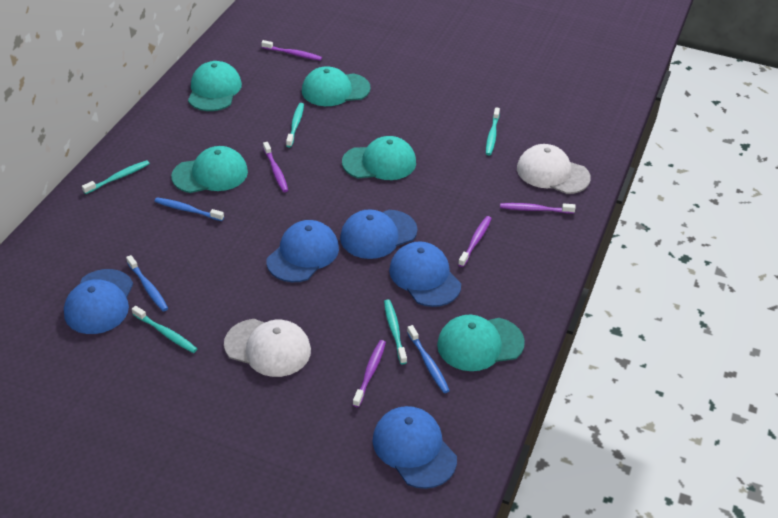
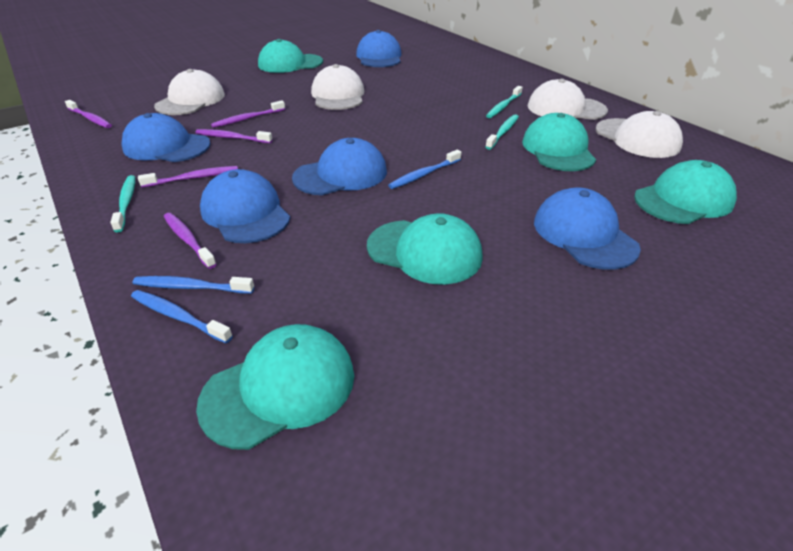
turquoise toothbrush: [82,160,150,194] [132,306,197,353] [286,103,304,147] [384,300,407,364] [486,107,500,156] = 5 -> [110,175,135,233] [486,86,523,118] [486,114,519,150] = 3
white cap: [224,319,311,377] [517,144,591,194] = 2 -> [154,69,225,115] [311,64,364,110] [527,79,608,120] [596,111,683,158] = 4

